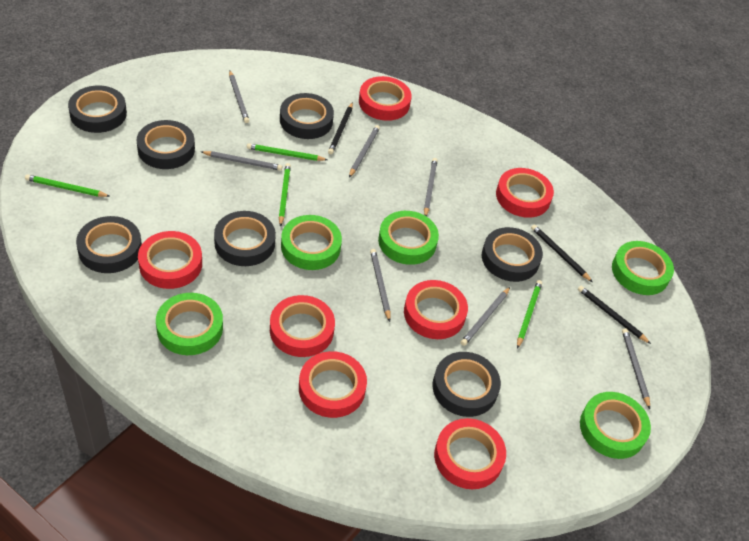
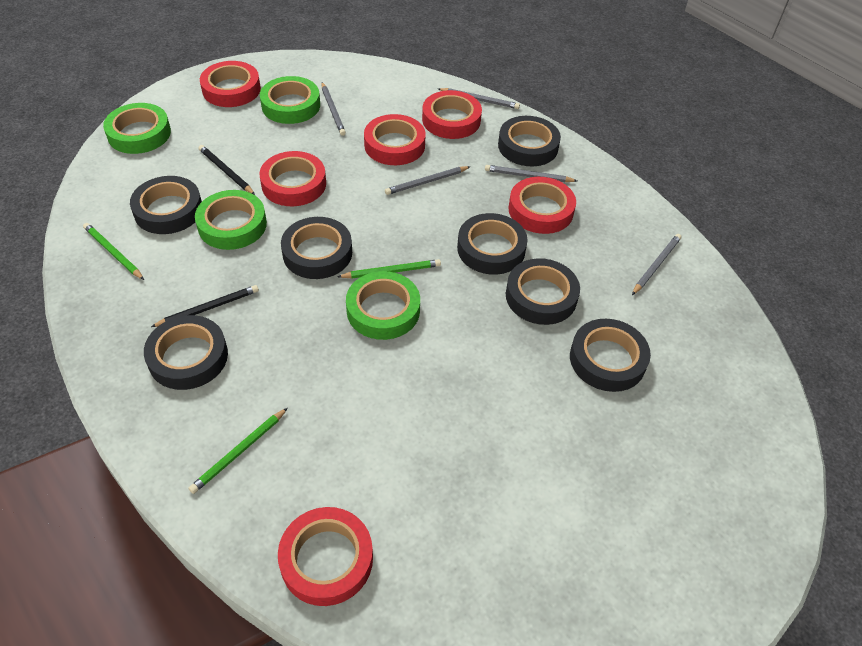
black pencil: [328,102,353,154] [531,224,593,282] [578,286,651,344] = 3 -> [151,285,259,327] [198,145,255,195] = 2
green pencil: [25,175,110,197] [247,143,328,161] [279,163,291,227] [517,280,542,349] = 4 -> [83,223,144,280] [188,408,288,494] [338,259,441,278] = 3
green tape: [156,293,223,355] [281,215,342,270] [378,211,439,265] [580,392,651,459] [612,241,674,295] = 5 -> [103,103,171,154] [195,190,267,250] [260,76,320,124] [346,271,420,340] = 4
grey pencil: [201,151,282,171] [229,71,249,123] [349,125,380,178] [370,249,391,322] [424,158,438,216] [461,287,510,346] [622,328,650,409] = 7 -> [322,82,346,136] [385,166,471,195] [438,88,520,109] [485,165,577,182] [632,234,682,295] = 5
red tape: [138,231,202,289] [270,295,335,357] [299,351,367,418] [359,76,412,121] [404,280,468,339] [434,418,506,489] [496,168,554,218] = 7 -> [200,61,261,107] [259,151,326,206] [278,507,373,606] [364,114,426,165] [422,90,482,139] [508,177,576,234] = 6

